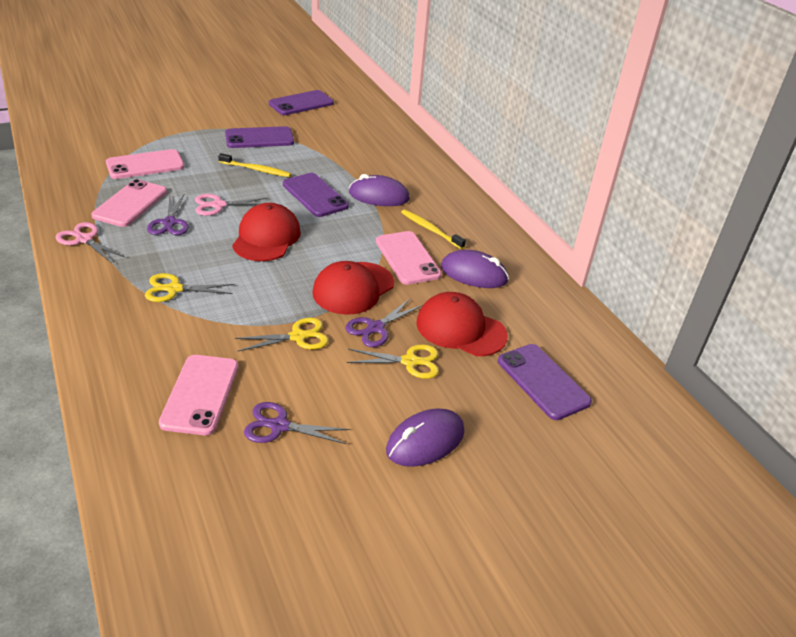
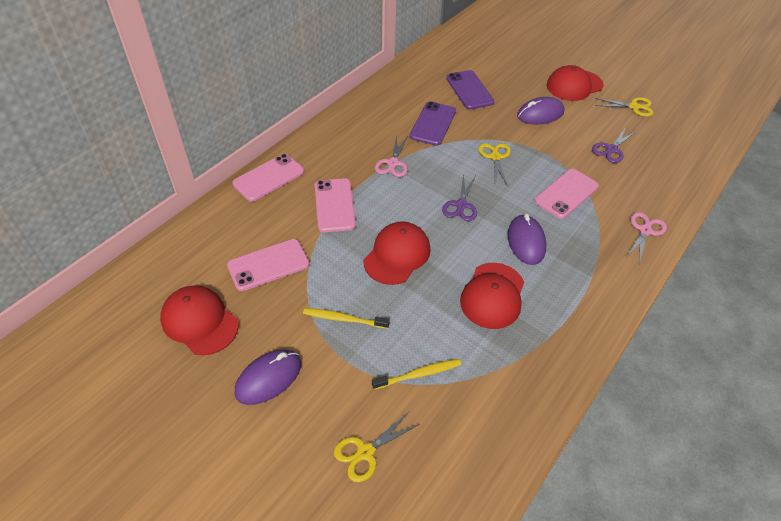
purple phone: [225,126,294,148] [269,90,334,115] [283,173,349,217] [498,344,592,420] = 4 -> [410,101,456,146] [446,70,494,110] = 2
purple scissors: [147,195,189,235] [244,402,350,444] [345,298,423,347] = 3 -> [442,173,477,221] [592,127,637,163] = 2
red cap: [232,203,301,261] [312,261,394,315] [416,292,508,356] = 3 -> [160,285,239,355] [363,221,430,285] [460,263,524,329] [547,65,603,101] = 4

